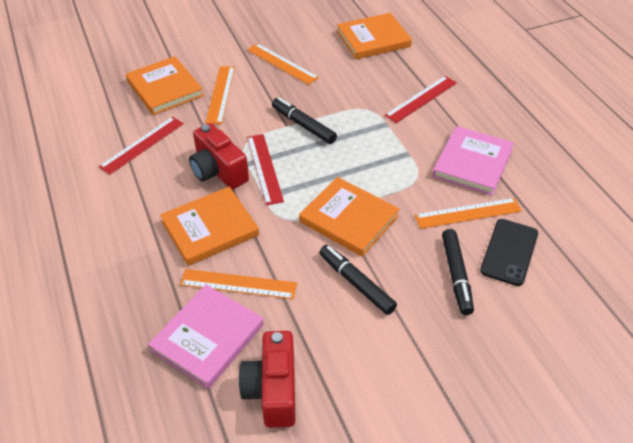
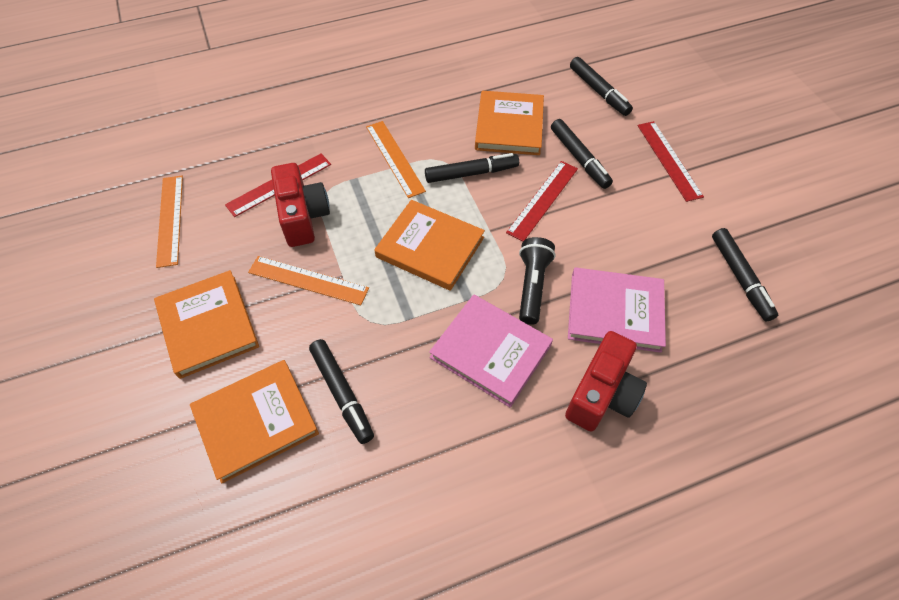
black flashlight: none = 0 -> [519,237,556,325] = 1
black marker: [272,97,337,144] [319,245,397,315] [442,229,474,315] = 3 -> [309,339,374,444] [425,153,519,183] [551,119,613,189] [570,57,633,116] [712,228,778,322] = 5
black phone: [480,219,538,286] = 1 -> none = 0
orange ruler: [180,269,297,299] [206,66,235,124] [247,43,319,85] [415,198,522,229] = 4 -> [156,176,183,268] [248,256,369,305] [366,121,426,198] = 3

